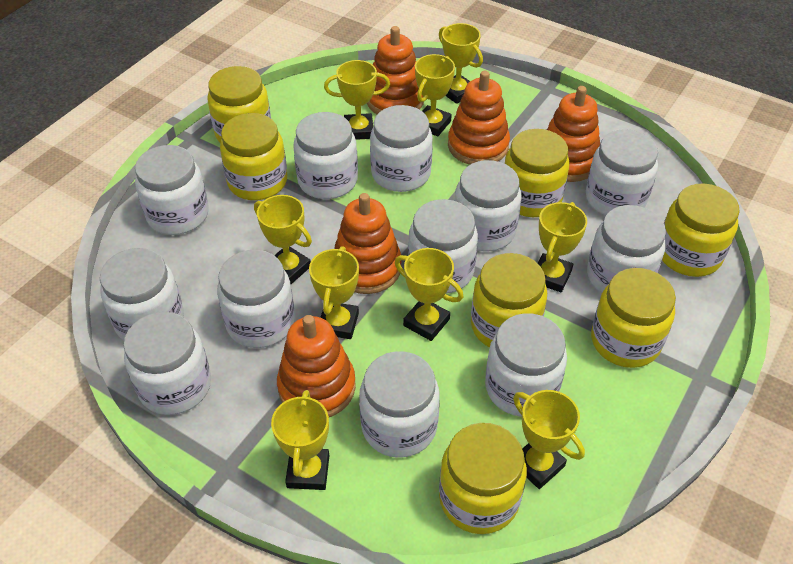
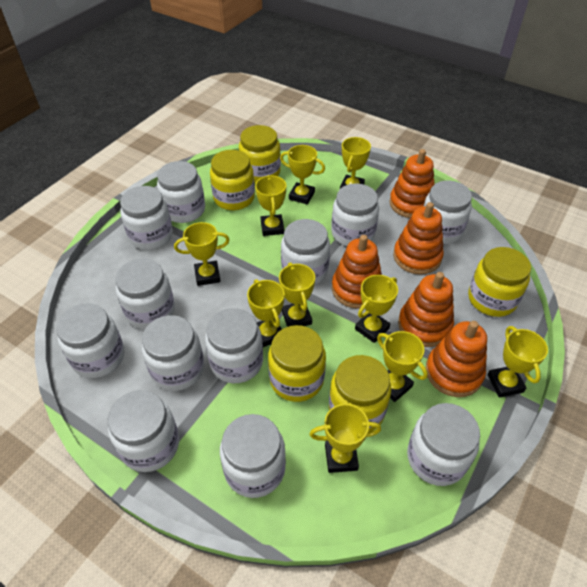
yellow jar: [207,66,271,143] [220,113,287,200] [439,423,527,534] [471,253,547,347] [505,129,570,217] [591,268,676,368] [662,183,740,277] = 7 -> [210,150,255,210] [239,125,281,183] [268,325,326,402] [329,355,391,432] [468,247,531,317] = 5
yellow trophy: [254,195,312,284] [271,390,329,490] [309,246,359,339] [324,60,390,140] [395,248,463,341] [415,54,455,137] [439,23,483,104] [513,390,585,489] [538,202,587,292] = 9 -> [174,222,229,286] [247,279,285,347] [255,175,286,236] [279,262,315,327] [280,145,325,204] [309,404,381,473] [340,137,371,189] [355,275,398,343] [377,331,428,402] [488,326,548,397] = 10

